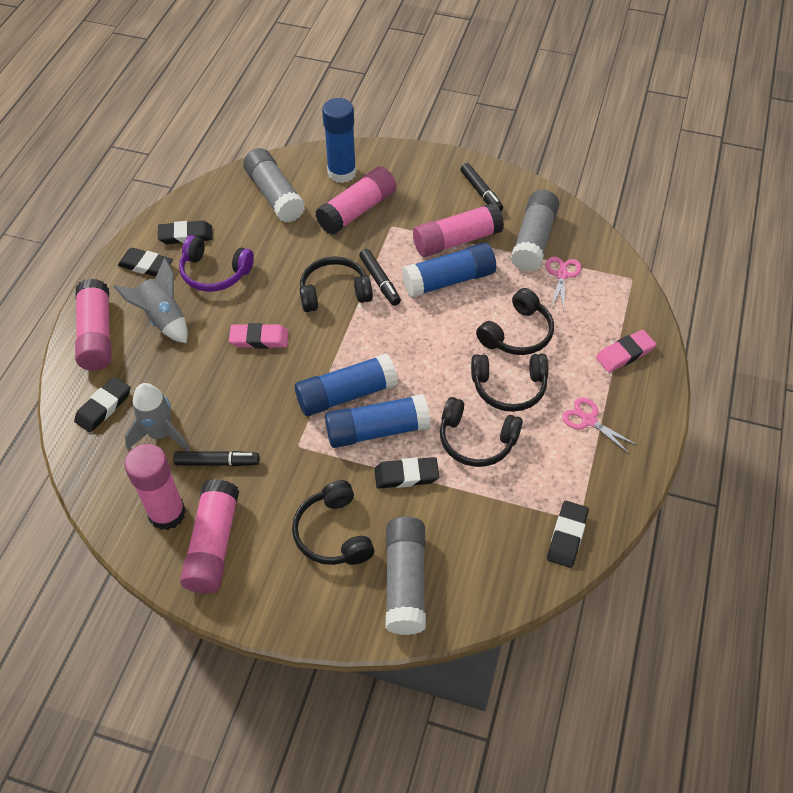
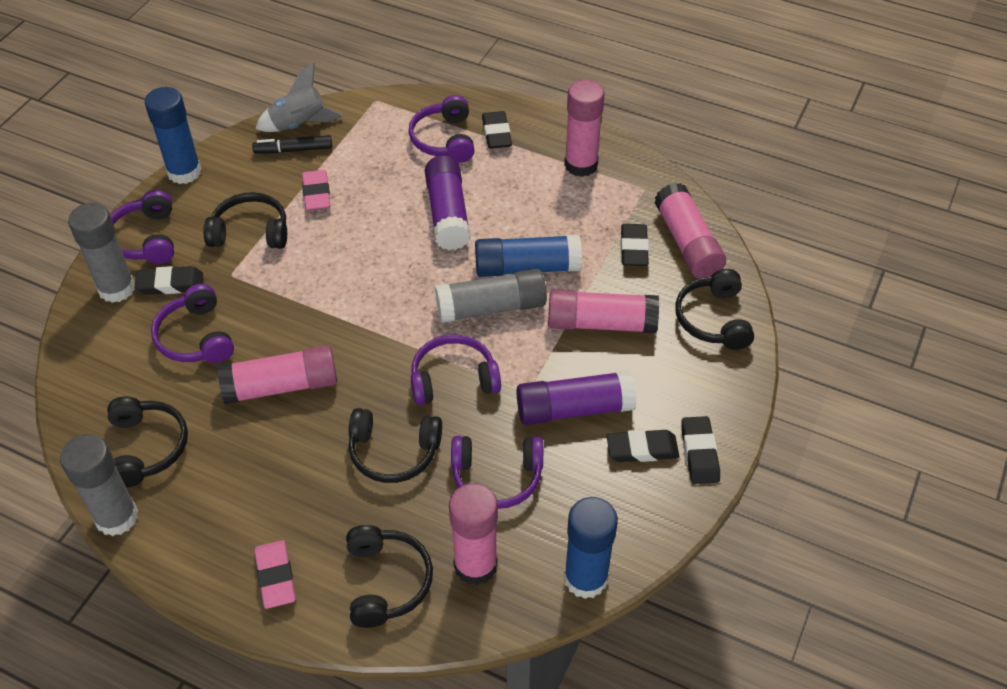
black marker: [173,451,259,466] [359,249,401,306] [460,163,503,211] = 3 -> [252,135,332,154] = 1
blue glue stick: [295,353,398,416] [322,98,356,183] [325,394,430,448] [402,243,496,298] = 4 -> [145,87,202,184] [475,235,582,277] [564,497,618,599] = 3
grey rocket: [114,258,188,343] [124,383,190,451] = 2 -> [255,63,343,132] = 1
pink scissors: [546,257,581,310] [562,398,638,454] = 2 -> none = 0
purple glue stick: none = 0 -> [425,155,471,250] [517,370,637,425] = 2
purple headphones: [179,235,254,292] = 1 -> [110,190,174,264] [151,284,234,363] [408,95,474,163] [411,334,501,405] [451,436,543,509] = 5

